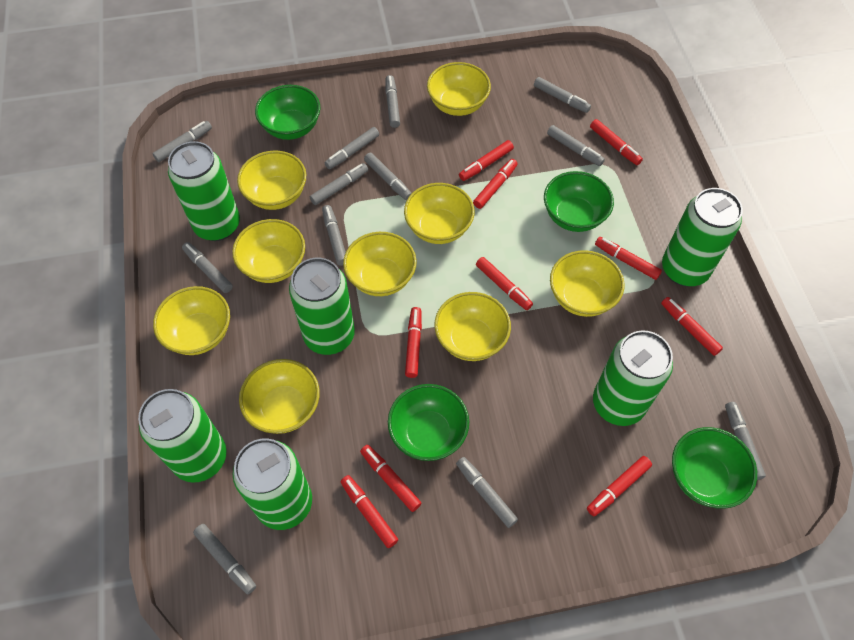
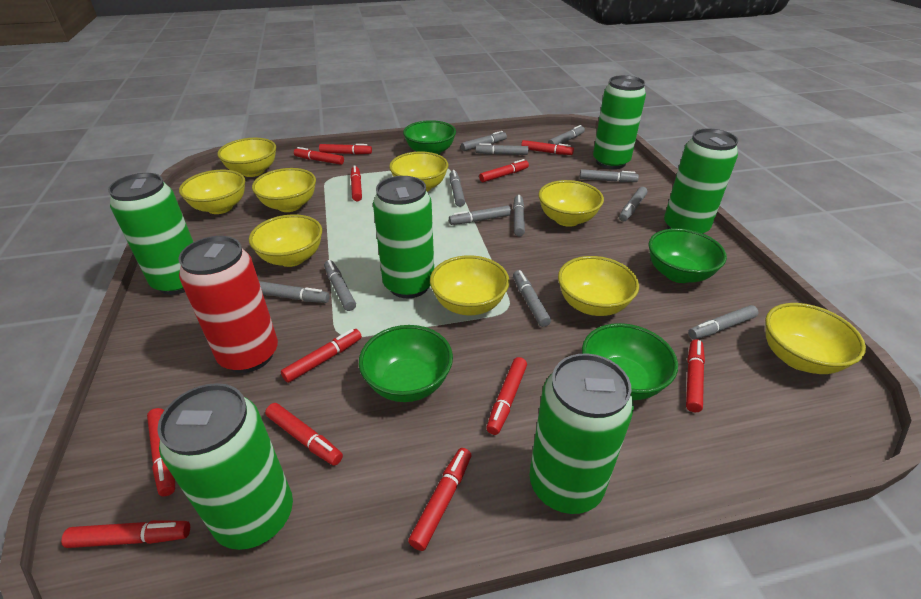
red can: none = 0 -> [178,236,278,373] = 1
red marker: [341,475,398,548] [360,445,422,512] [405,307,422,378] [459,140,514,181] [473,159,518,209] [476,257,533,310] [587,456,652,516] [590,119,643,165] [595,237,662,280] [661,297,723,356] = 10 -> [61,520,190,548] [147,408,175,496] [265,403,343,466] [281,329,362,383] [294,147,344,165] [319,144,372,155] [350,166,362,201] [408,448,471,551] [479,159,529,182] [486,357,527,435] [521,140,574,155] [686,339,705,413] = 12

